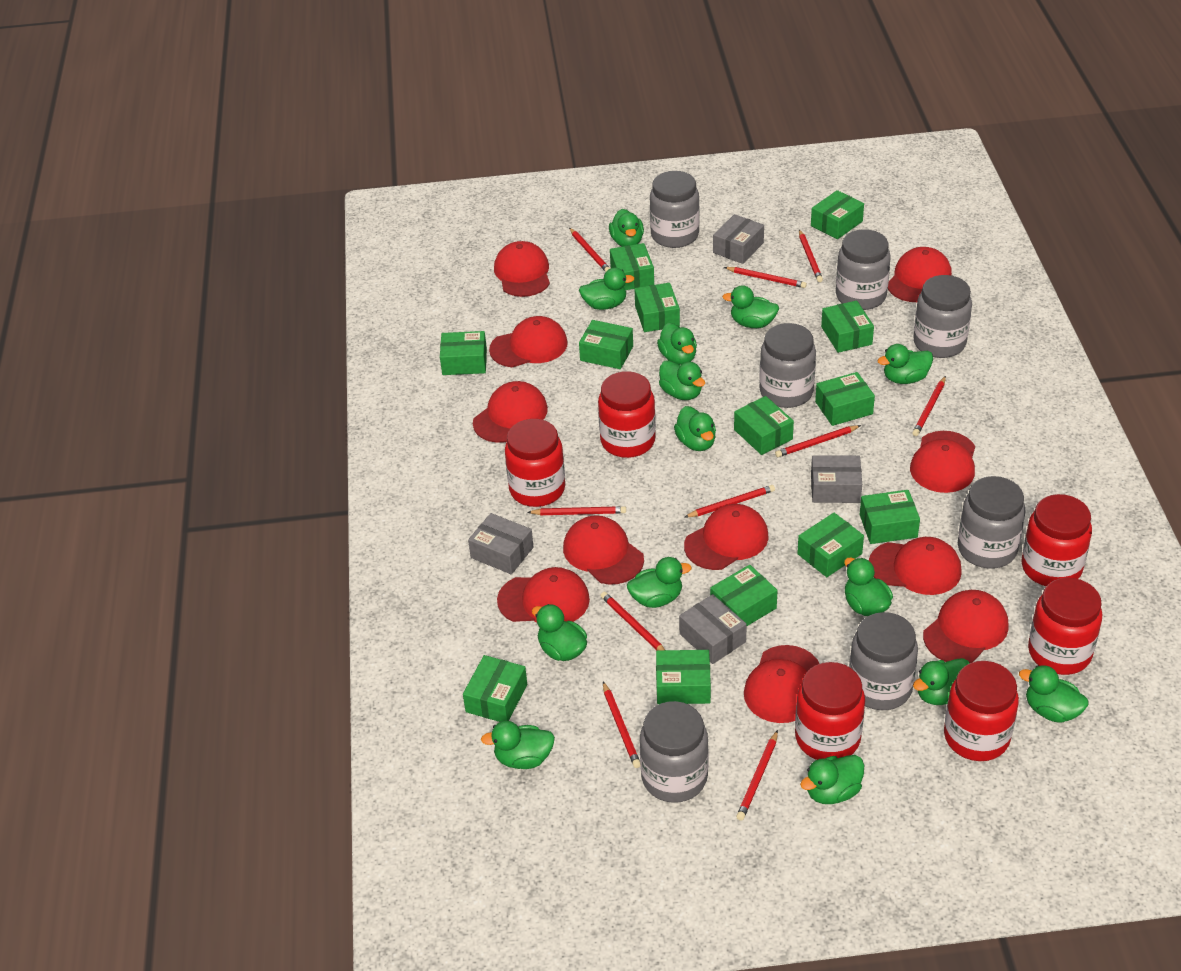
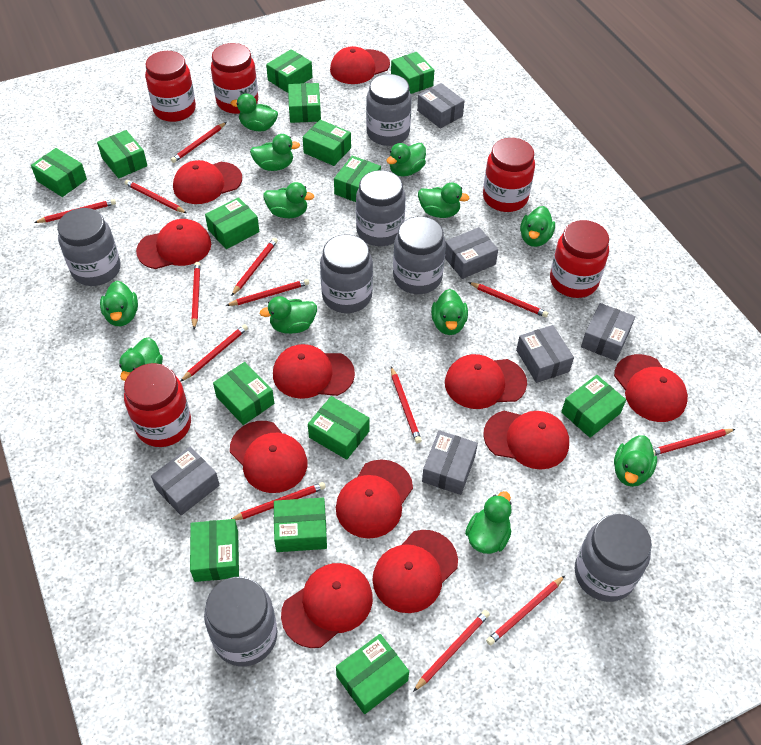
green box: [440,331,487,375] [463,655,527,722] [579,320,633,369] [610,243,654,290] [635,283,680,332] [656,650,711,704] [710,565,778,626] [734,396,794,455] [797,513,864,577] [811,190,864,239] [815,372,875,426] [821,300,874,353] [860,490,920,544] = 13 -> [31,148,87,197] [97,130,147,179] [190,519,239,582] [205,197,259,249] [213,362,274,425] [266,49,312,93] [274,498,327,552] [288,83,321,123] [303,120,351,166] [308,396,370,460] [334,156,381,202] [336,634,409,714] [391,52,434,94] [561,375,626,438] = 14
green duck: [481,721,555,769] [532,604,587,661] [579,267,635,310] [609,209,644,247] [627,557,692,608] [657,323,697,365] [659,360,705,400] [674,406,716,451] [722,285,779,328] [800,755,864,804] [844,557,893,616] [877,344,933,384] [913,658,969,705] [1019,665,1088,723] = 14 -> [100,281,138,326] [119,337,163,381] [230,93,278,131] [250,134,300,171] [260,296,317,334] [263,182,314,218] [386,143,426,177] [418,183,470,218] [431,289,468,335] [465,491,512,554] [520,206,555,247] [614,435,657,487] = 12
grey box: [468,513,533,574] [679,594,747,664] [713,214,764,264] [811,455,862,503] = 4 -> [151,447,220,515] [417,83,465,129] [422,430,478,495] [445,227,498,279] [516,325,574,383] [581,303,635,361] = 6
red jar: [505,419,565,507] [598,371,656,458] [795,662,865,760] [944,661,1019,761] [1021,494,1092,586] [1028,578,1102,675] = 6 -> [124,363,191,447] [145,51,196,122] [211,43,258,114] [483,138,535,212] [550,220,609,298] = 5
red pencil: [527,506,626,515] [569,228,610,272] [600,592,665,650] [603,682,640,768] [685,485,775,517] [724,267,807,288] [736,730,778,821] [775,425,861,457] [799,230,823,282] [912,376,946,436] = 10 -> [34,199,116,223] [125,180,187,213] [171,122,227,163] [180,324,248,382] [191,262,200,329] [226,279,309,306] [231,238,278,296] [231,482,326,521] [391,367,422,444] [413,610,490,692] [468,282,548,317] [486,576,565,646] [653,429,735,455] = 13

